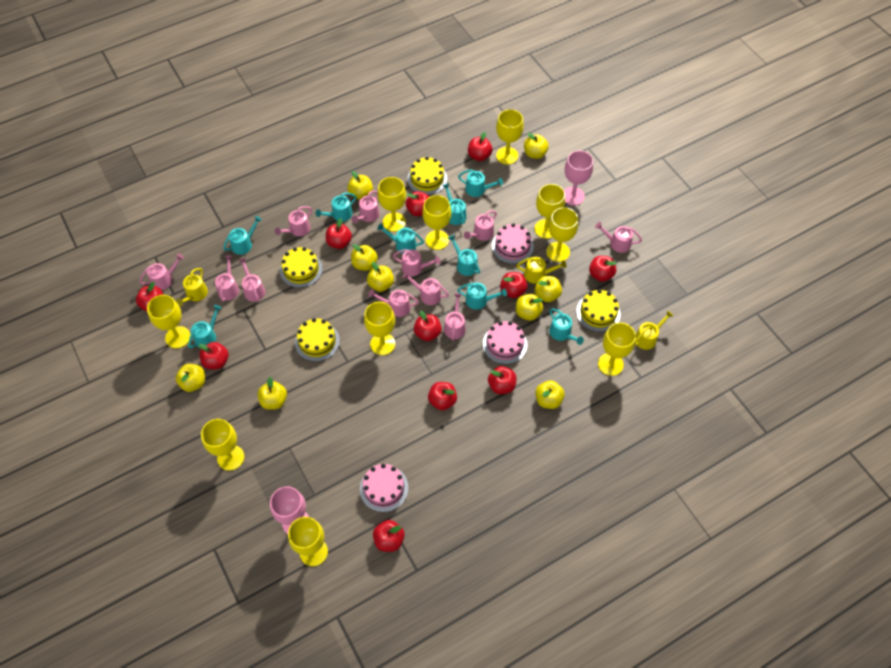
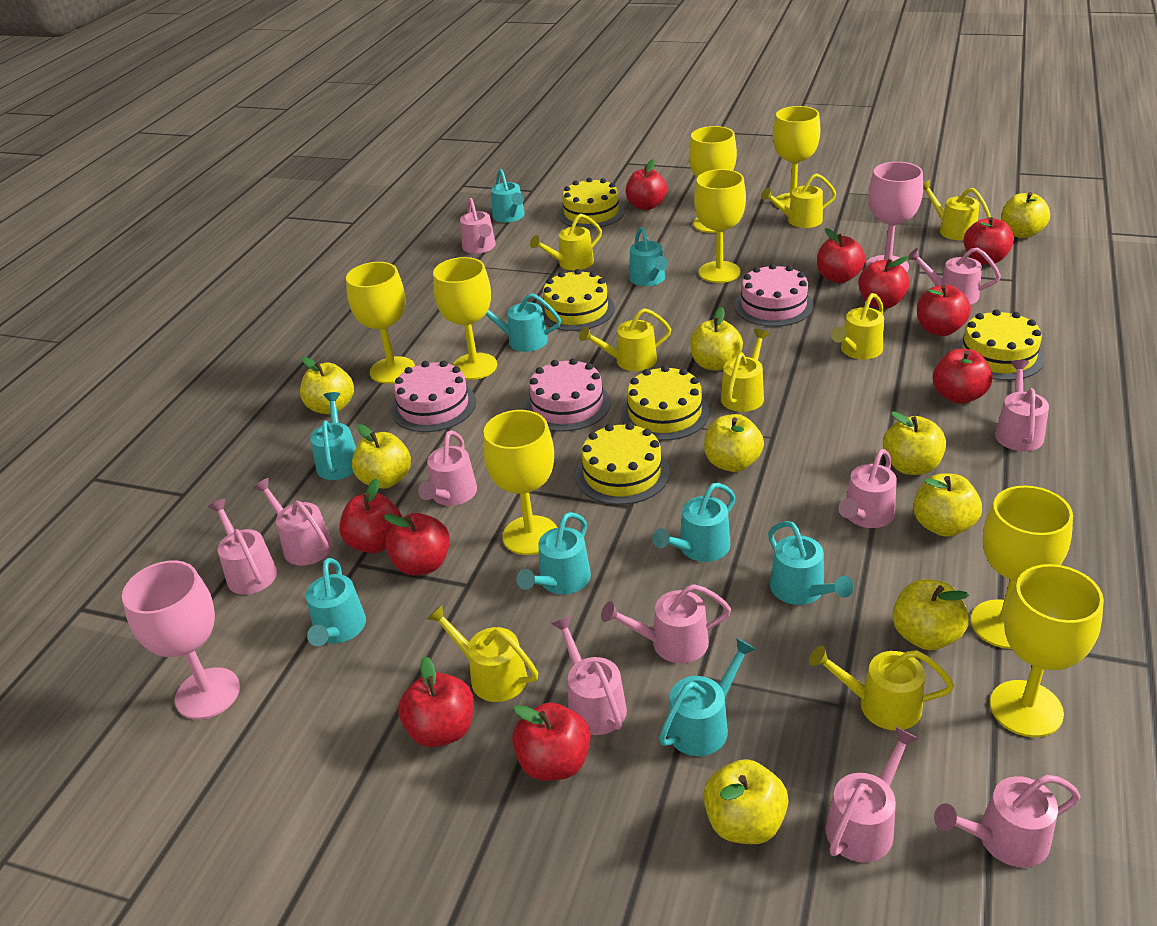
red apple: [136,282,163,311] [199,342,228,369] [326,218,352,249] [373,520,405,552] [405,191,429,216] [414,311,442,341] [428,382,457,410] [468,132,492,161] [488,366,516,394] [500,272,527,298] [589,256,617,282] = 11 -> [339,478,402,553] [384,513,450,576] [398,656,474,747] [512,703,591,781] [626,159,667,210] [817,228,866,283] [858,256,910,309] [917,285,971,336] [933,349,993,404] [964,217,1014,265] = 10
yellow cake: [280,247,323,288] [295,318,340,362] [407,157,447,195] [576,289,620,332] = 4 -> [541,269,615,331] [558,178,625,229] [576,422,670,505] [621,365,709,441] [954,309,1045,380] = 5
yellow goblet: [147,295,191,348] [201,419,244,471] [288,517,328,566] [364,302,395,355] [378,177,406,232] [422,195,451,250] [496,109,524,164] [535,184,565,239] [546,207,578,262] [598,322,636,376] = 10 -> [346,262,415,384] [433,257,497,380] [483,410,557,555] [689,126,737,233] [694,169,746,283] [773,106,821,208] [971,485,1073,649] [990,564,1104,737] = 8
yellow watering can: [176,268,208,307] [516,257,566,284] [635,310,674,350] = 3 -> [427,604,538,702] [530,214,602,270] [579,308,671,371] [721,329,770,412] [761,173,836,228] [809,646,954,730] [831,293,884,359] [923,180,991,240] = 8

